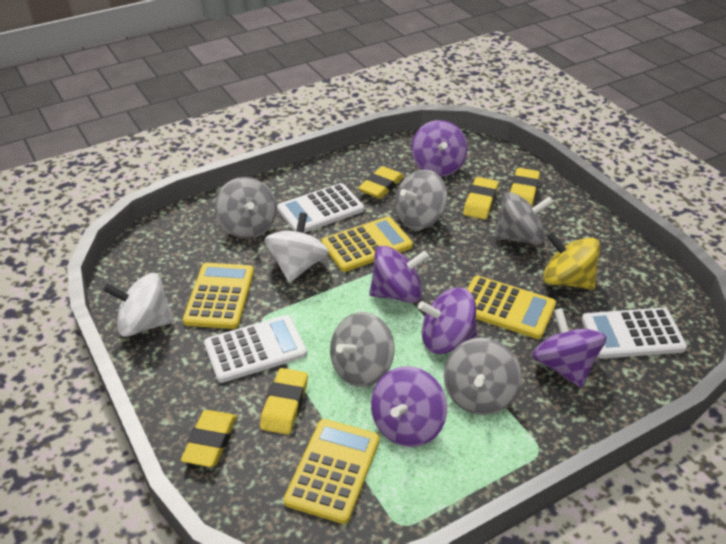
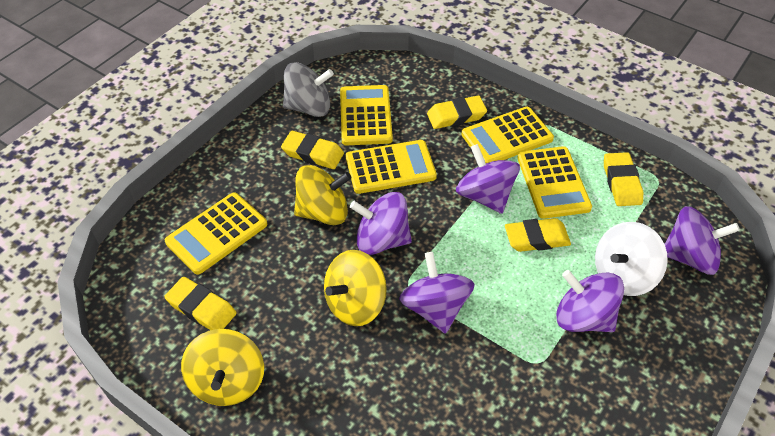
grey spinning top: [215,177,277,239] [330,312,394,387] [395,170,448,230] [444,338,522,415] [494,192,553,245] = 5 -> [283,62,334,117] = 1
white calculator: [204,315,307,383] [277,183,364,233] [581,308,687,359] = 3 -> none = 0
white spinning top: [103,273,174,337] [265,212,329,282] = 2 -> [595,222,668,296] = 1
yellow calculator: [183,263,254,329] [284,419,380,524] [321,217,413,272] [467,276,556,339] = 4 -> [165,192,267,275] [340,85,393,145] [346,140,437,194] [461,107,554,163] [517,146,592,219] = 5
yellow spinning top: [543,232,601,290] = 1 -> [181,329,264,406] [294,165,352,225] [324,250,387,326] = 3

